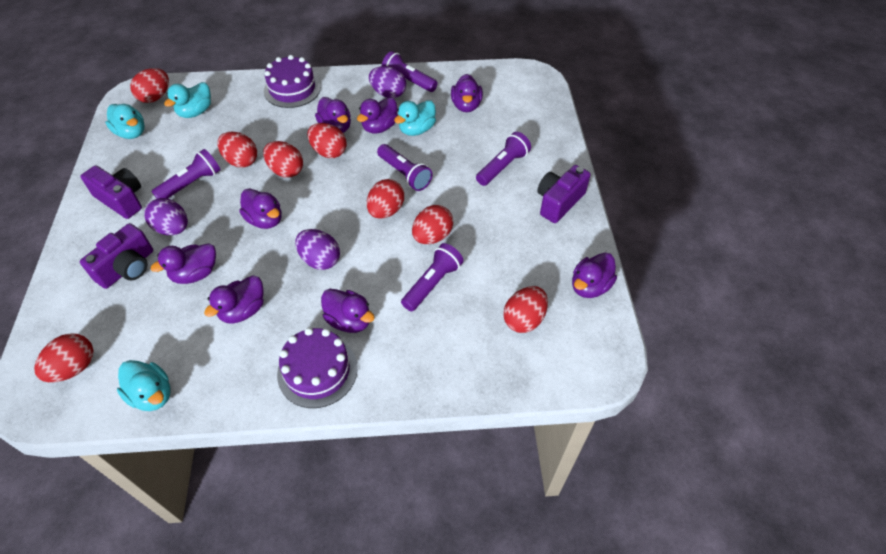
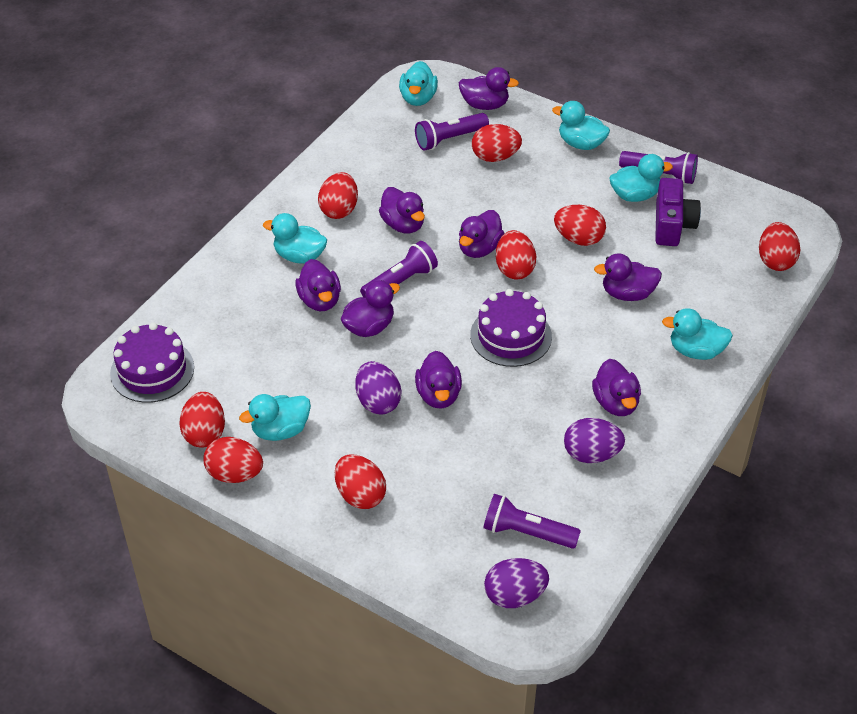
purple camera: [80,223,153,289] [81,166,142,219] [537,165,591,223] = 3 -> [655,178,701,246] = 1
purple flashlight: [151,149,220,199] [377,144,433,191] [382,51,438,92] [401,243,464,311] [476,132,531,186] = 5 -> [360,241,438,298] [415,113,489,151] [483,494,581,549] [619,151,698,184] = 4
turquoise duck: [105,104,145,139] [117,360,171,411] [164,82,211,118] [394,100,436,136] = 4 -> [239,394,311,441] [263,213,327,264] [399,61,438,106] [552,101,610,150] [609,154,673,202] [662,308,733,360] = 6

